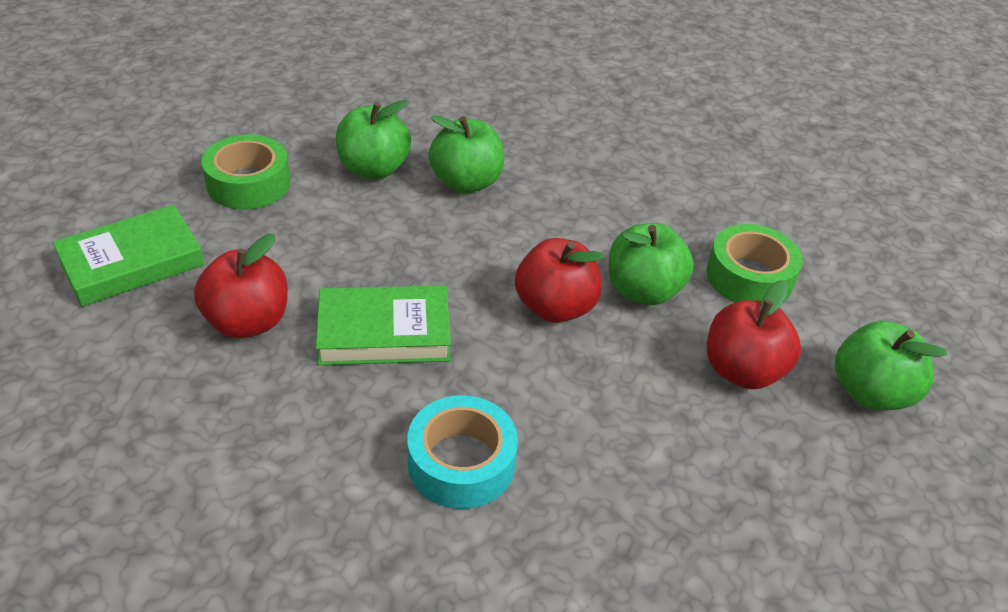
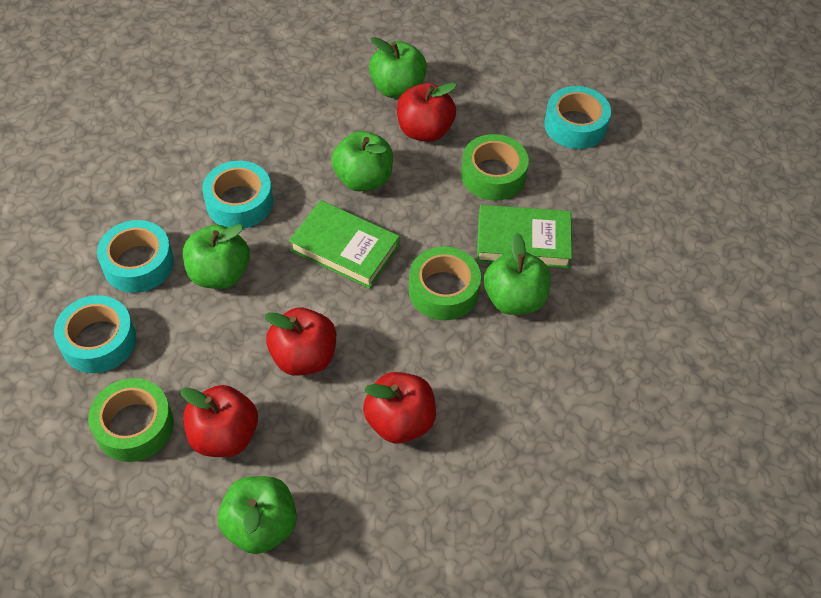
green apple: [336,100,411,179] [428,115,504,193] [609,223,694,305] [835,321,947,411] = 4 -> [183,224,250,289] [218,476,297,554] [331,131,393,191] [369,37,427,98] [484,233,551,315] = 5
green tape: [201,134,290,210] [706,224,803,303] = 2 -> [88,378,174,462] [409,247,481,320] [461,134,529,201] = 3
red apple: [194,234,288,338] [515,238,604,323] [707,280,801,389] = 3 -> [180,385,258,457] [264,307,336,376] [363,372,436,443] [397,83,457,142] = 4
turquoise tape: [407,395,518,509] = 1 -> [54,295,136,373] [97,220,174,293] [202,161,273,229] [544,86,611,149] = 4

